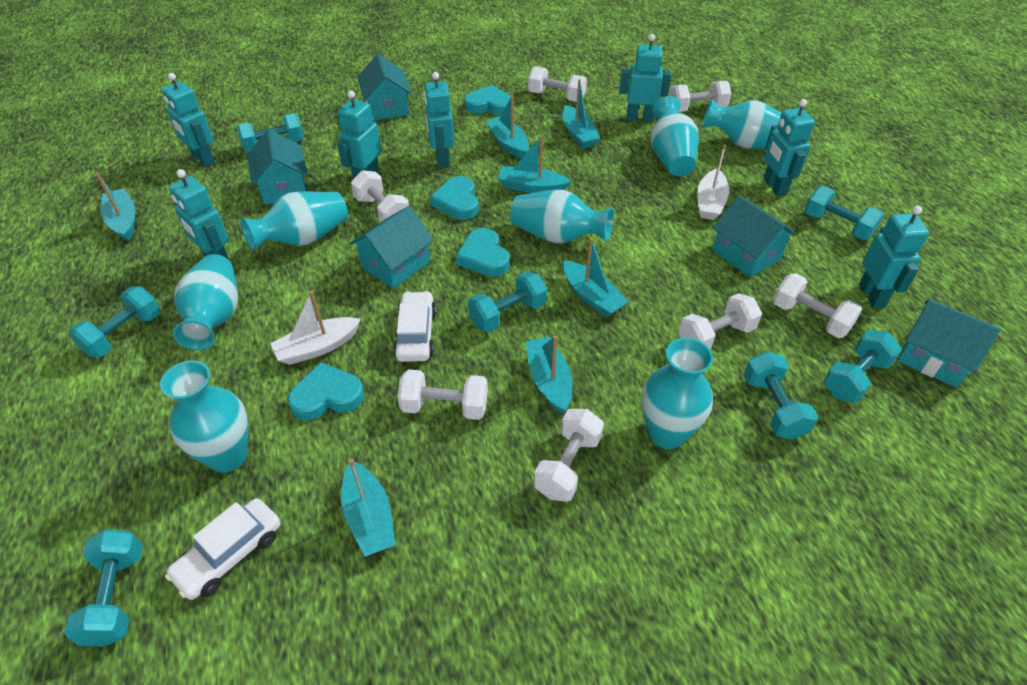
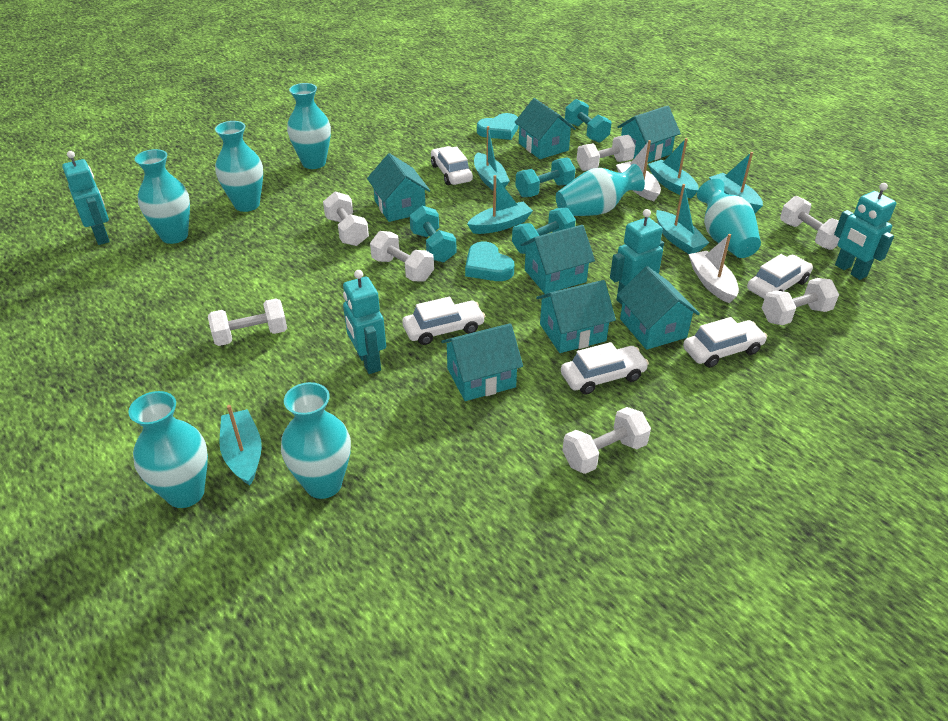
turquoise boat: [96,172,135,241] [341,459,396,556] [486,95,529,159] [498,135,571,193] [525,336,572,414] [562,79,600,149] [563,238,628,317] = 7 -> [219,405,262,486] [467,175,533,234] [474,126,510,191] [648,138,699,199] [656,184,710,254] [709,152,763,213] = 6
turquoise dumbbell: [64,529,143,647] [68,286,160,358] [237,113,304,152] [468,271,547,333] [744,351,818,440] [804,186,884,240] [823,329,902,403] = 7 -> [409,206,457,263] [512,207,576,254] [515,157,576,197] [565,99,612,143] = 4
turquoise heart: [287,362,364,421] [430,176,479,220] [456,228,510,277] [465,85,511,115] = 4 -> [465,242,514,281] [477,113,518,140] = 2
turquoise house: [247,129,307,205] [350,206,434,289] [357,54,412,120] [712,195,797,277] [898,299,1001,388] = 5 -> [367,153,430,222] [441,323,523,401] [514,98,576,159] [521,225,595,294] [536,280,616,353] [617,106,681,163] [617,266,700,350] = 7
turquoise robot: [162,73,215,167] [169,169,229,260] [337,91,381,179] [424,72,454,167] [619,34,671,122] [763,99,815,196] [859,206,929,308] = 7 -> [62,151,110,245] [343,270,386,374] [610,209,664,305] [834,183,896,280] = 4
white car: [165,498,281,600] [393,291,436,362] = 2 -> [402,297,485,345] [431,146,473,185] [561,342,649,395] [683,317,767,368] [747,254,813,299] = 5

